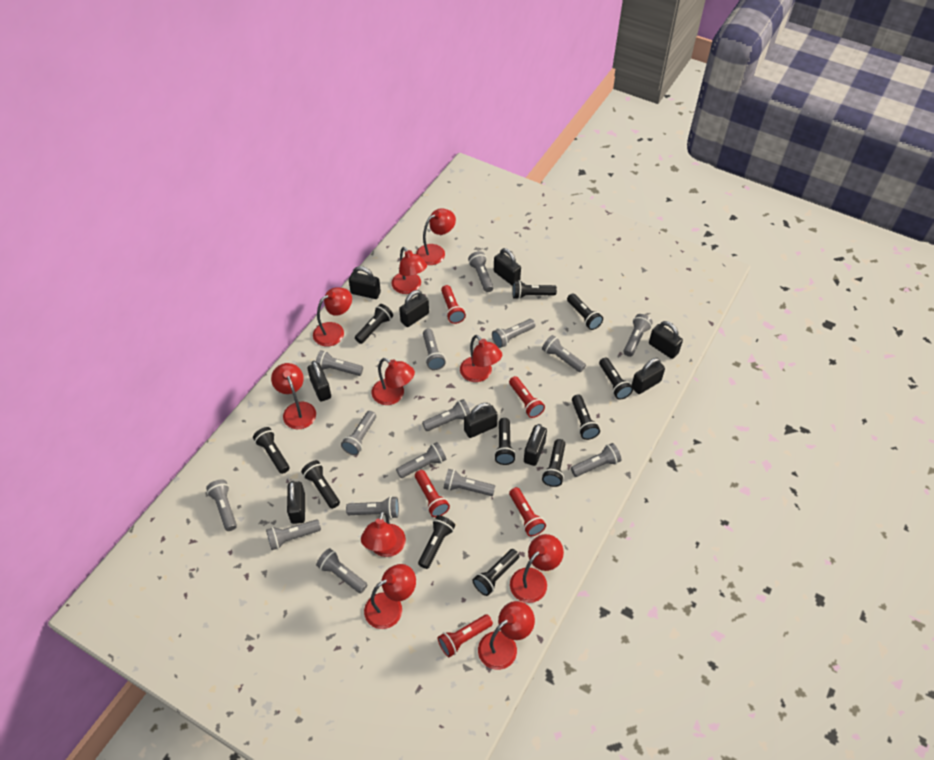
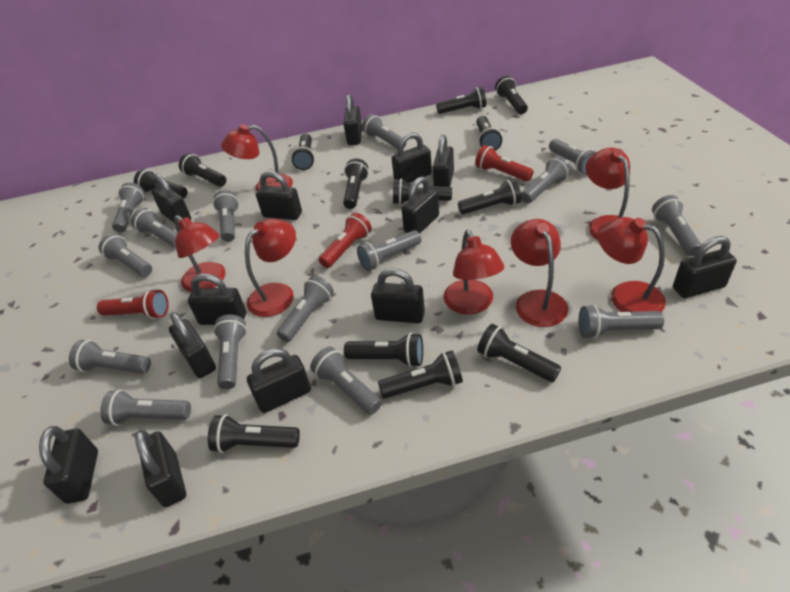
black flashlight: [253,427,290,474] [301,460,340,509] [355,304,393,344] [418,515,455,569] [473,549,519,596] [494,418,516,465] [512,280,557,299] [542,439,565,487] [567,293,603,330] [572,394,600,440] [599,358,633,400] = 11 -> [134,169,187,199] [179,153,226,187] [208,414,300,453] [291,134,315,170] [343,158,369,209] [344,333,423,367] [378,350,463,399] [393,179,452,205] [436,87,486,114] [458,179,521,215] [476,116,502,151] [477,324,561,382] [495,76,528,114] = 13
black padlock: [287,481,305,524] [307,361,331,402] [349,266,381,299] [399,290,429,327] [464,403,498,438] [494,248,521,286] [524,424,547,466] [631,358,665,394] [649,321,683,359] = 9 -> [39,426,98,504] [135,430,186,507] [151,174,191,222] [169,312,216,378] [188,273,246,325] [247,348,311,413] [256,171,302,220] [343,94,362,145] [371,268,425,323] [391,132,432,183] [401,176,439,233] [433,135,454,187] [673,236,737,298] = 13
red flashlight: [415,470,450,517] [438,614,493,657] [441,285,466,324] [509,376,545,418] [509,487,546,536] = 5 -> [97,289,169,319] [319,213,372,268] [475,145,534,182] = 3
red lamp: [271,363,316,429] [313,287,352,347] [361,510,406,557] [364,564,416,629] [372,358,415,405] [391,247,427,294] [416,208,456,265] [460,335,502,382] [478,601,535,670] [510,534,564,603] = 10 -> [174,215,225,292] [221,125,293,191] [245,219,296,317] [444,230,504,315] [511,219,568,327] [586,147,630,240] [597,217,666,312] = 7

